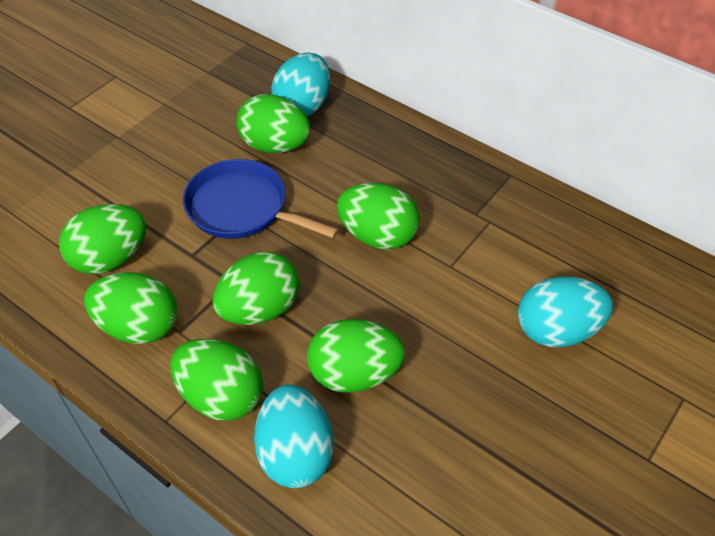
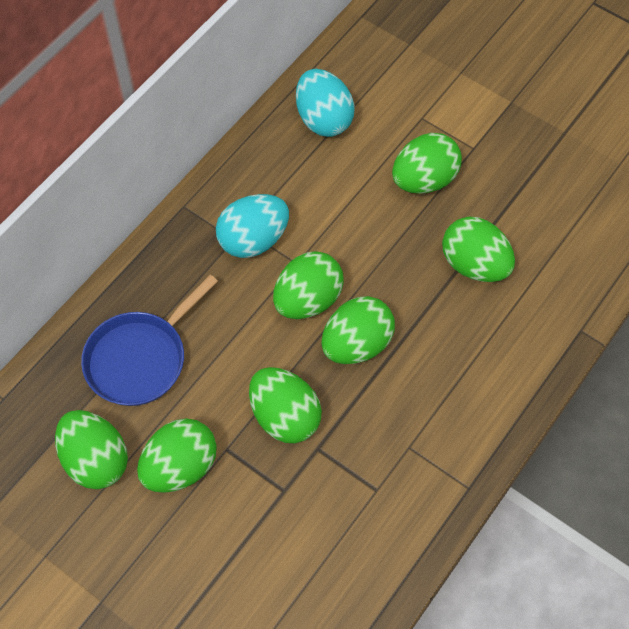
turquoise egg: [254,384,334,488] [271,53,330,116] [518,277,613,347] = 3 -> [216,194,289,258] [296,69,355,137] = 2

